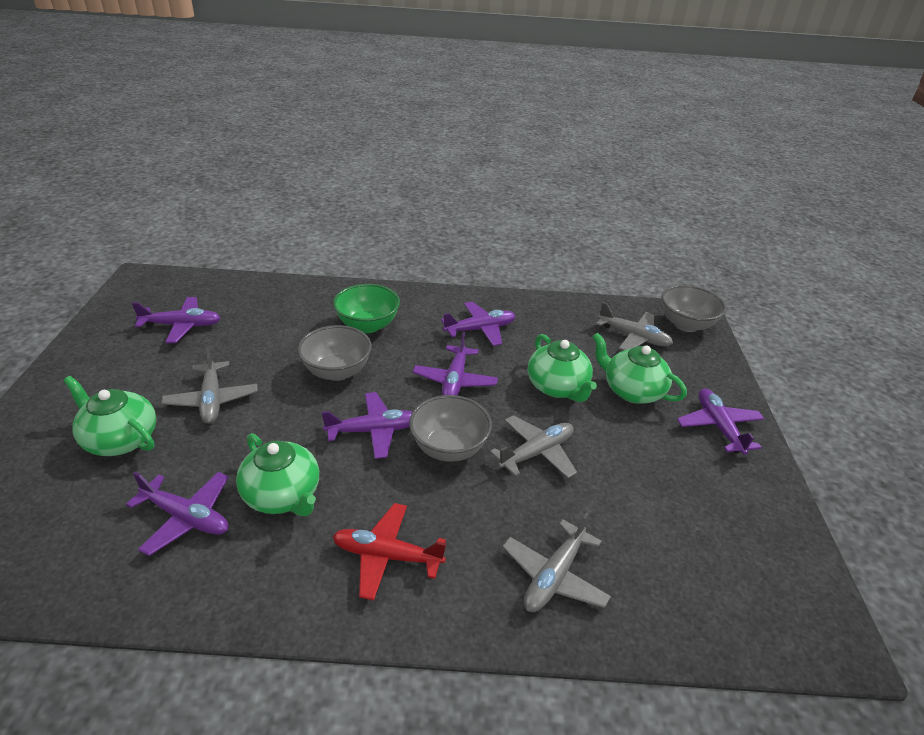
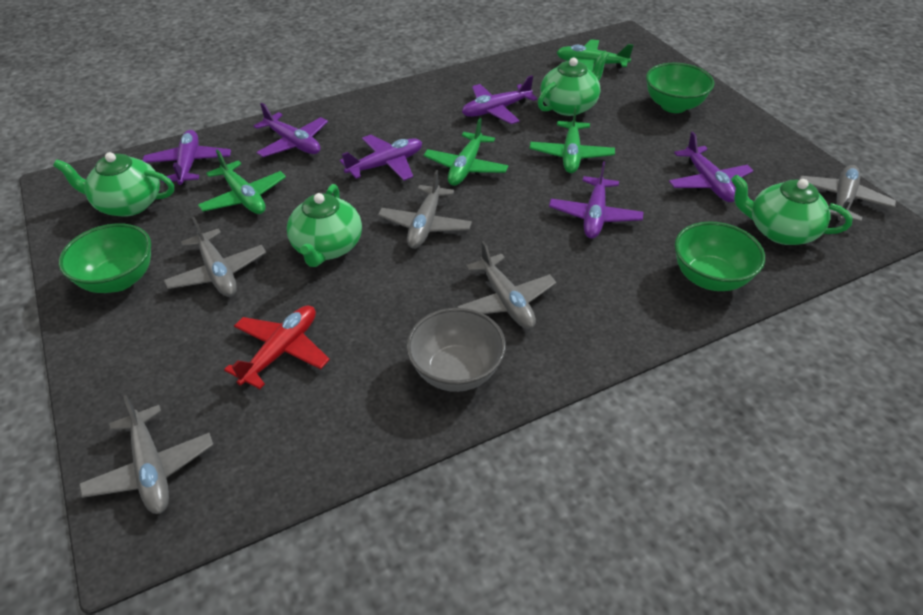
green bowl: [333,284,400,333] = 1 -> [59,223,151,293] [646,63,714,113] [675,221,765,291] = 3
green plane: none = 0 -> [198,149,286,214] [423,118,509,186] [530,106,615,173] [556,39,633,72] = 4
grey bowl: [298,325,372,381] [409,395,492,462] [662,285,726,332] = 3 -> [406,308,506,392] = 1
grey plane: [161,347,258,424] [490,415,577,478] [503,512,611,612] [596,302,673,351] = 4 -> [79,395,213,514] [164,217,266,297] [378,170,472,249] [458,241,556,329] [799,165,896,222] = 5

